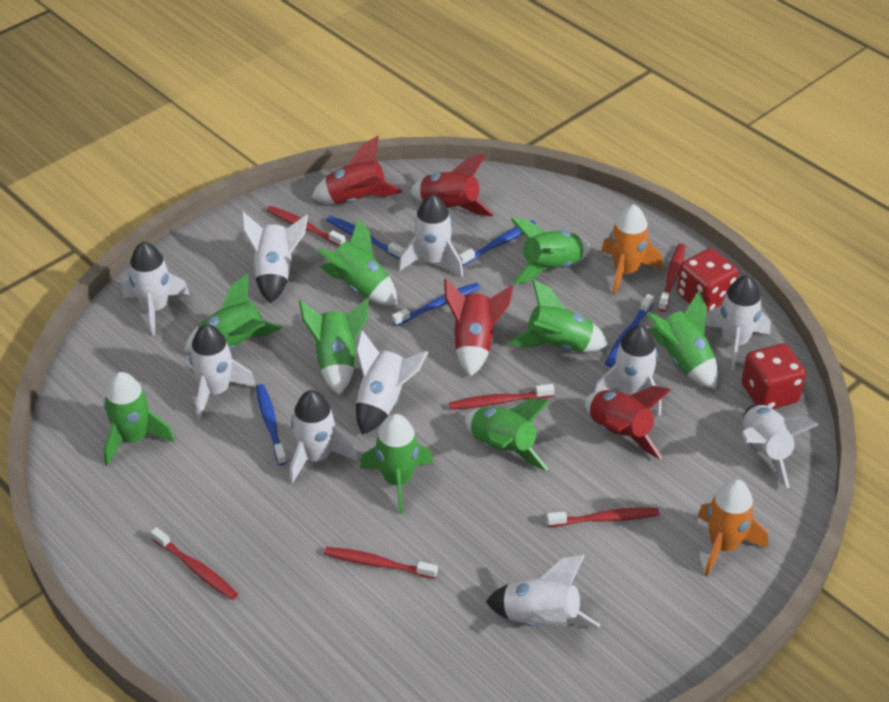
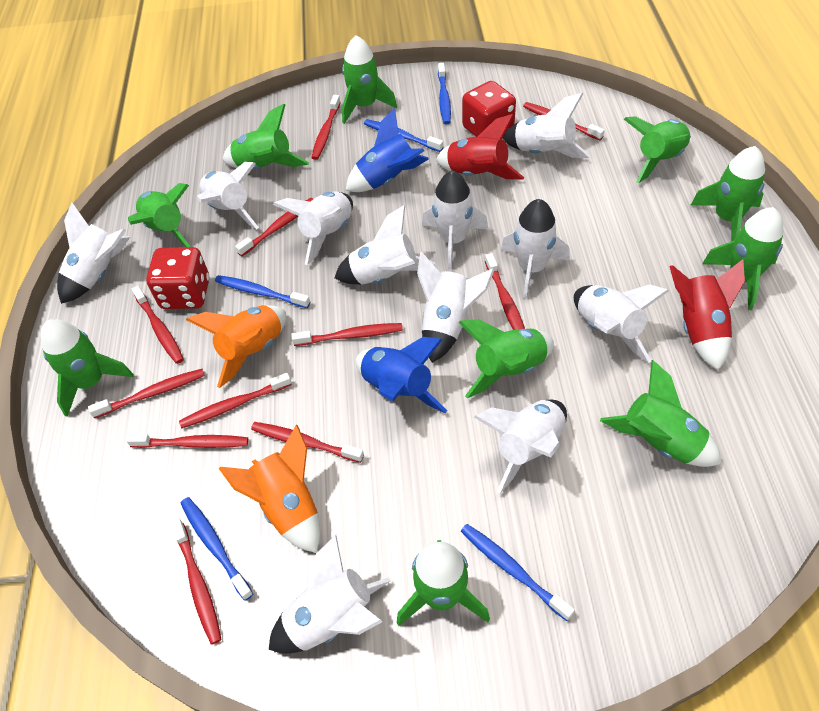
blue rocket: none = 0 -> [346,108,429,192] [356,337,447,413] = 2
green rocket: [104,372,175,466] [184,273,282,353] [299,298,369,395] [317,219,397,305] [360,414,433,514] [465,398,550,471] [508,280,609,352] [510,218,590,284] [647,291,718,389] = 9 -> [41,319,134,417] [128,183,191,247] [223,104,309,170] [342,35,397,124] [397,540,490,626] [459,319,554,398] [600,360,721,467] [624,116,691,183] [690,146,765,241] [702,207,784,310] = 10
red rocket: [311,136,403,204] [410,153,494,216] [444,279,513,377] [585,386,670,459] = 4 -> [436,114,524,180] [669,259,745,370] = 2
red toothbrush: [151,527,238,600] [266,206,346,246] [324,547,438,579] [449,384,554,410] [546,508,659,527] [658,243,686,312] = 6 -> [88,369,205,418] [126,434,248,448] [131,286,184,364] [171,519,222,645] [179,373,292,428] [235,198,313,256] [251,422,364,463] [291,323,403,346] [311,95,341,160] [485,253,525,330] [523,102,605,141] = 11
white rocket: [122,242,190,336] [189,324,256,419] [241,211,308,303] [289,390,358,484] [356,330,428,435] [399,194,463,277] [486,555,600,628] [594,325,661,415] [705,275,771,370] [742,405,818,489] = 10 -> [57,203,130,304] [197,162,259,230] [269,535,391,654] [273,191,353,265] [335,205,435,285] [417,252,495,363] [422,171,488,269] [474,400,567,493] [501,199,570,299] [503,93,590,158] [574,284,669,363] = 11

